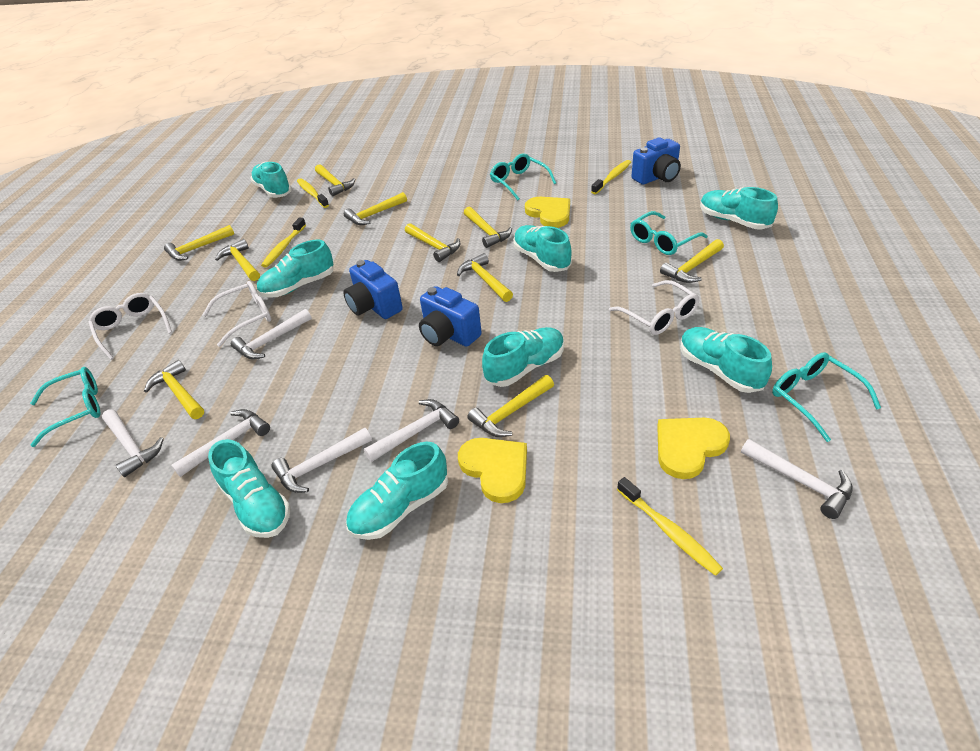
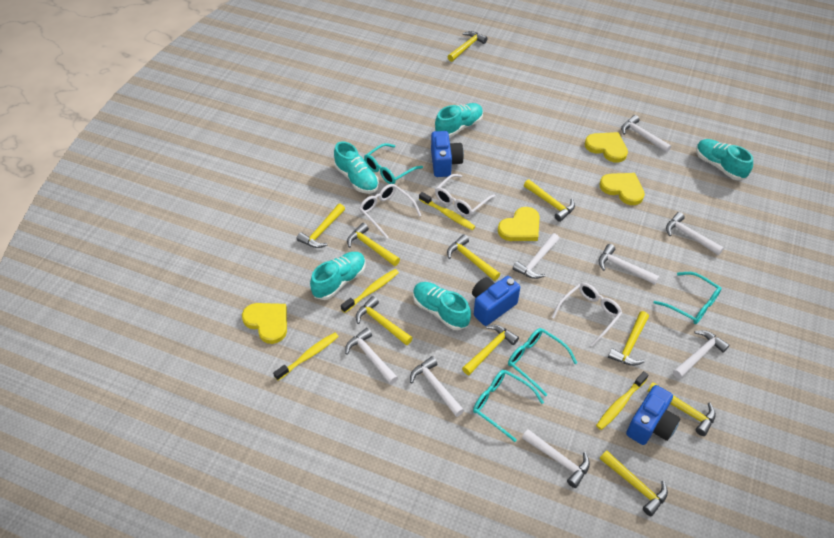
turquoise shoe: [208,439,291,538] [250,162,292,198] [257,239,334,298] [346,442,448,540] [482,327,564,387] [513,225,572,272] [680,327,772,393] [700,187,778,229] = 8 -> [310,252,366,300] [334,141,379,194] [413,282,471,330] [435,103,483,138] [696,139,753,180] = 5
white hammer: [102,409,164,477] [171,409,270,477] [231,309,312,360] [271,428,372,493] [364,399,459,462] [741,439,853,519] = 6 -> [345,328,398,385] [410,356,464,417] [513,233,559,279] [522,429,590,488] [599,244,659,285] [621,115,671,153] [666,212,724,255] [673,330,730,379] = 8
yellow heart: [458,438,527,503] [525,197,570,228] [657,418,730,479] = 3 -> [242,303,287,344] [498,207,539,241] [585,132,628,163] [600,173,645,205] = 4

